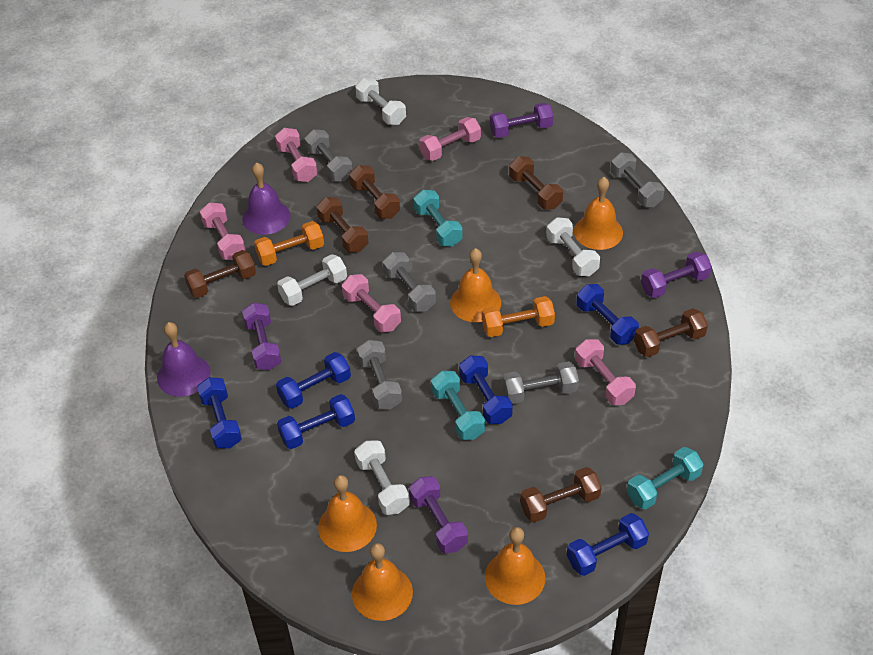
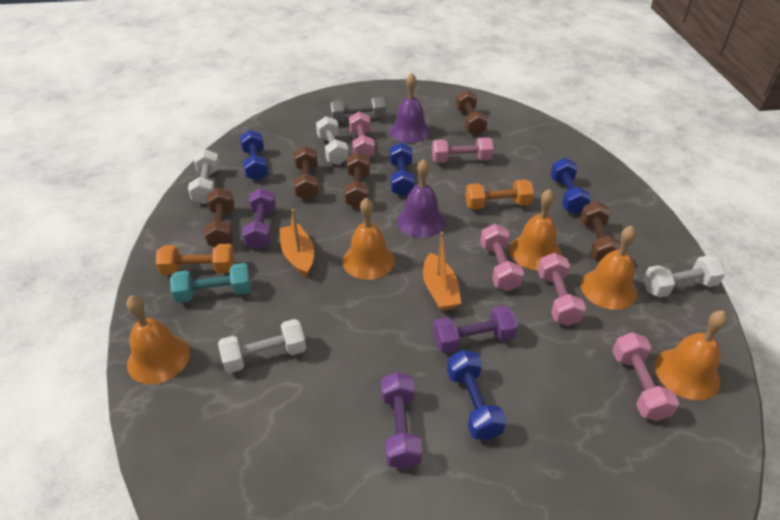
blue dumbbell: [197,377,242,448] [276,352,351,409] [277,394,355,449] [459,356,513,424] [567,513,649,576] [576,284,639,345] = 6 -> [240,130,269,181] [390,143,415,196] [447,350,507,440] [551,158,591,214] = 4
brown dumbbell: [184,250,256,298] [317,197,368,252] [349,165,400,219] [509,156,563,209] [520,467,602,523] [634,308,708,357] = 6 -> [204,188,234,247] [294,146,319,200] [344,153,370,208] [455,90,488,135] [580,201,621,262] = 5
grey dumbbell: [304,129,353,181] [357,340,402,409] [383,252,436,312] [502,361,579,404] [610,152,664,207] = 5 -> [330,97,386,122] = 1
orange boat: none = 0 -> [279,209,314,277] [423,232,461,311] = 2
purple dumbbell: [242,303,281,370] [409,476,468,553] [490,103,553,138] [641,251,712,298] = 4 -> [242,188,276,249] [381,372,422,469] [433,306,518,353] = 3
turquoise dumbbell: [414,190,463,247] [431,371,485,440] [627,447,704,509] = 3 -> [170,263,251,303] = 1

